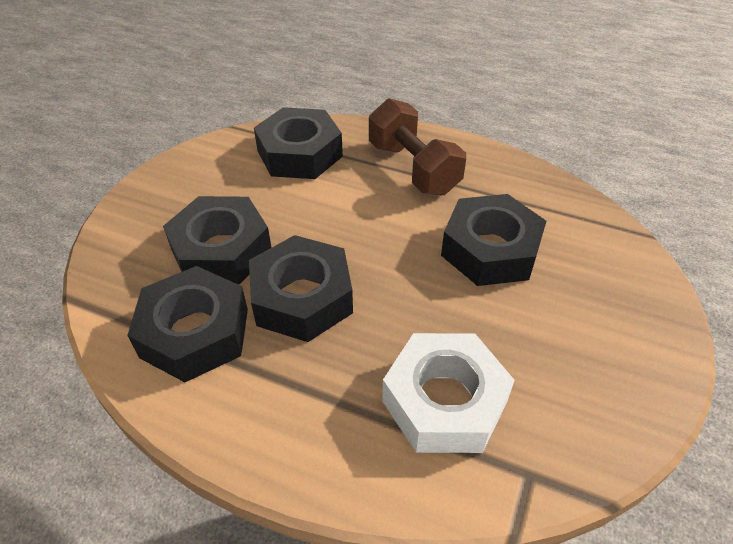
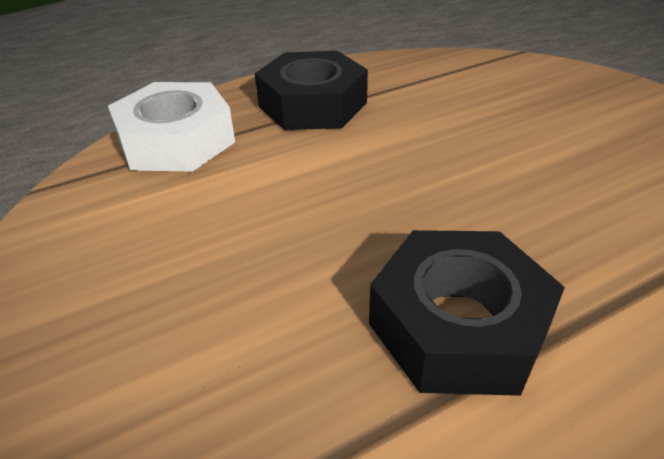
black nut: [127,266,248,382] [163,196,272,284] [249,235,353,342] [254,107,343,179] [441,194,546,286] = 5 -> [255,51,368,130] [369,230,565,396] = 2
brown dumbbell: [369,98,466,195] = 1 -> none = 0

